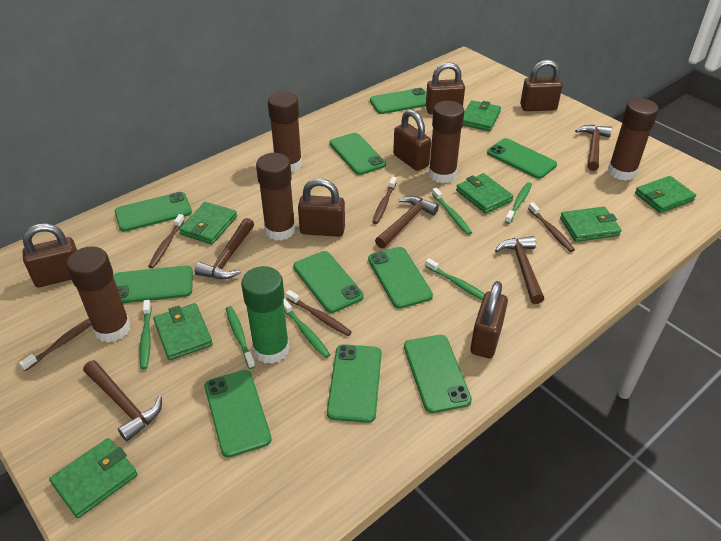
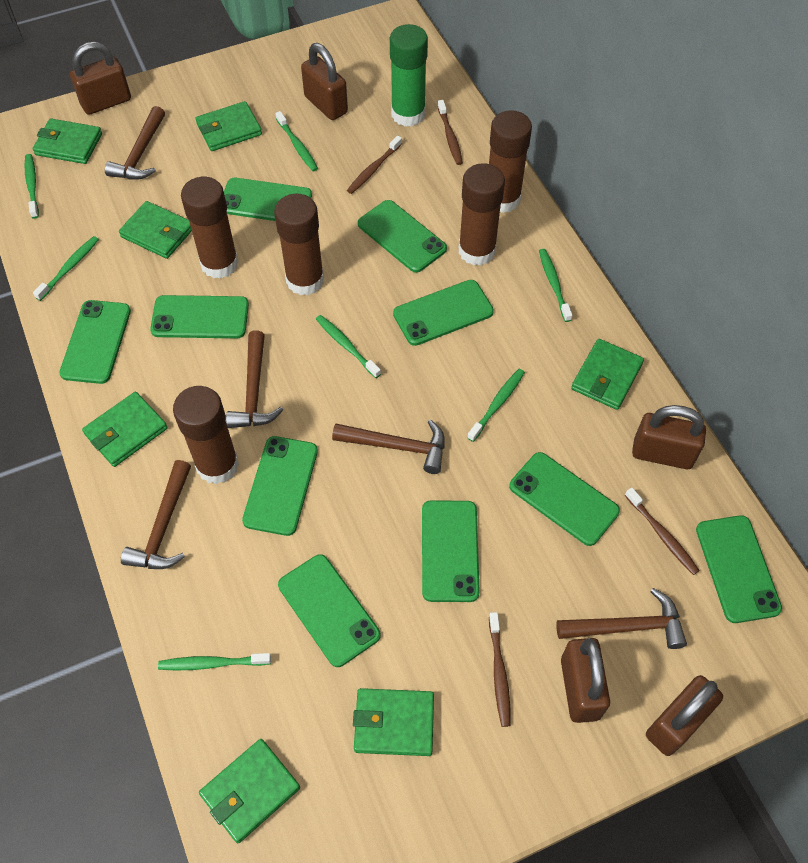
brown padlock: [23,223,77,287] [298,178,345,237] [393,109,431,171] [426,62,465,114] [470,281,508,358] [520,60,563,111] = 6 -> [70,42,131,115] [301,43,348,120] [561,638,610,723] [632,405,706,469] [646,675,723,756] = 5
brown toothbrush: [19,319,91,371] [148,214,185,268] [286,290,352,336] [372,177,397,224] [528,202,575,252] = 5 -> [347,135,402,194] [437,100,463,165] [489,612,511,727] [625,488,700,575] = 4
green toothbrush: [139,300,152,369] [226,306,255,369] [284,299,330,358] [425,258,485,300] [432,188,472,235] [505,182,532,224] = 6 -> [25,154,39,219] [33,236,99,301] [158,653,271,670] [276,111,318,171] [316,315,381,378] [467,369,525,442] [539,249,573,322] = 7

